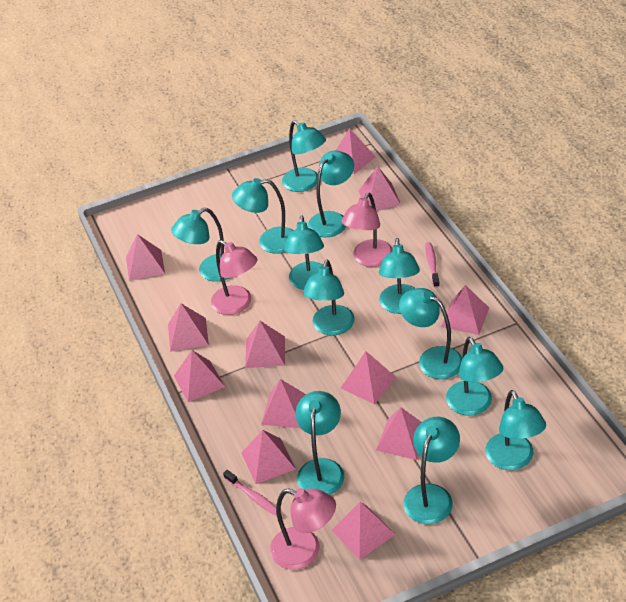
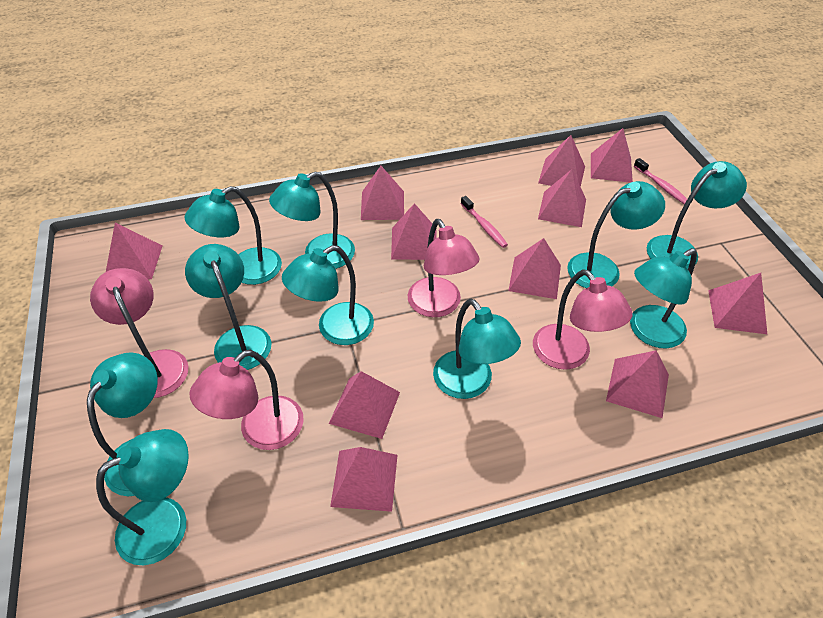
pink lamp: [211,240,258,315] [270,488,336,570] [341,193,393,267] = 3 -> [90,268,189,398] [190,350,304,450] [408,219,479,317] [533,269,632,370] = 4
pink pyramid: [126,234,165,281] [168,304,209,352] [174,350,225,402] [242,430,296,484] [245,321,285,368] [261,379,306,428] [332,502,395,560] [336,128,375,174] [341,351,397,404] [359,166,401,210] [376,407,422,460] [441,285,489,335] = 12 -> [106,223,162,279] [329,371,400,439] [330,447,398,512] [361,166,404,220] [391,203,437,260] [508,238,561,299] [538,135,585,187] [538,169,586,227] [591,128,633,183] [606,350,669,418] [708,273,767,334] = 11
turquoise lamp: [171,208,229,282] [232,178,294,254] [282,120,326,192] [284,215,324,290] [295,391,344,495] [303,259,355,335] [308,151,354,237] [379,238,420,314] [399,288,462,379] [404,417,460,524] [446,337,504,416] [486,390,546,470] = 12 -> [87,352,158,496] [96,429,189,565] [185,186,282,285] [185,244,271,370] [269,171,355,269] [282,245,374,345] [433,298,521,399] [567,181,665,288] [630,248,697,349] [647,161,747,269] = 10

